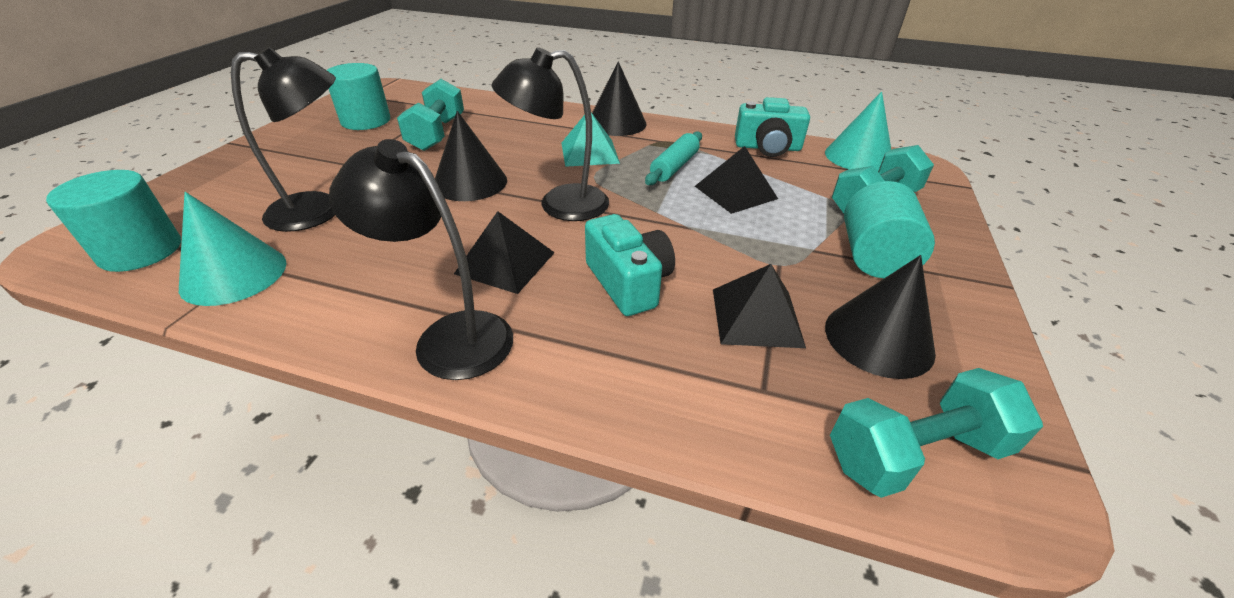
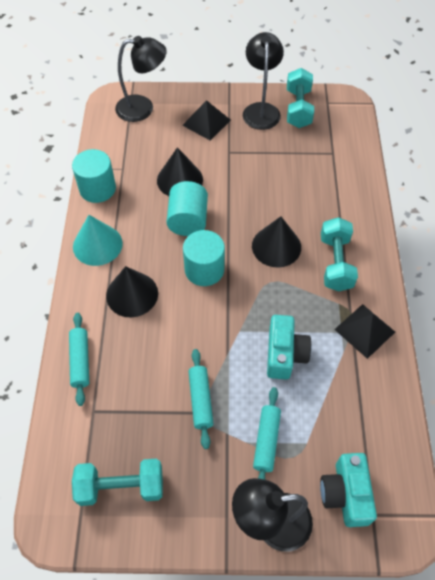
black pyramid: [454,211,555,294] [695,146,778,214] [713,264,806,348] = 3 -> [182,100,231,141] [334,304,395,359] = 2
turquoise cone: [179,192,287,306] [825,91,891,171] = 2 -> [73,215,123,266] = 1
turquoise pyramid: [561,112,620,167] = 1 -> none = 0
turquoise rolling pin: [645,132,702,185] = 1 -> [69,313,89,406] [188,349,213,449] [253,387,281,480] = 3

